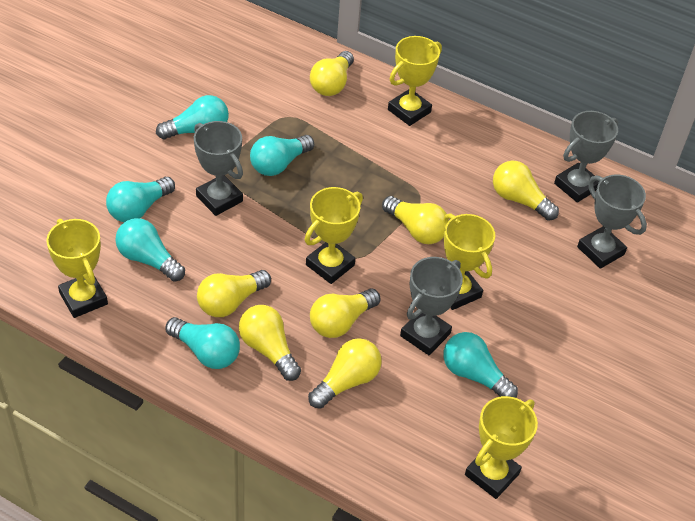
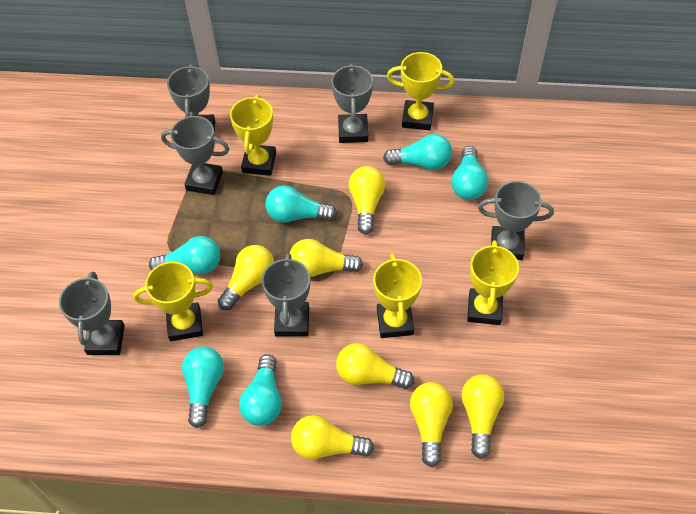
grey trophy: [194,121,243,216] [400,257,463,355] [554,111,618,203] [577,175,647,269] = 4 -> [59,272,125,355] [161,116,229,195] [167,64,215,132] [262,253,310,336] [331,63,373,143] [478,181,554,260] = 6

